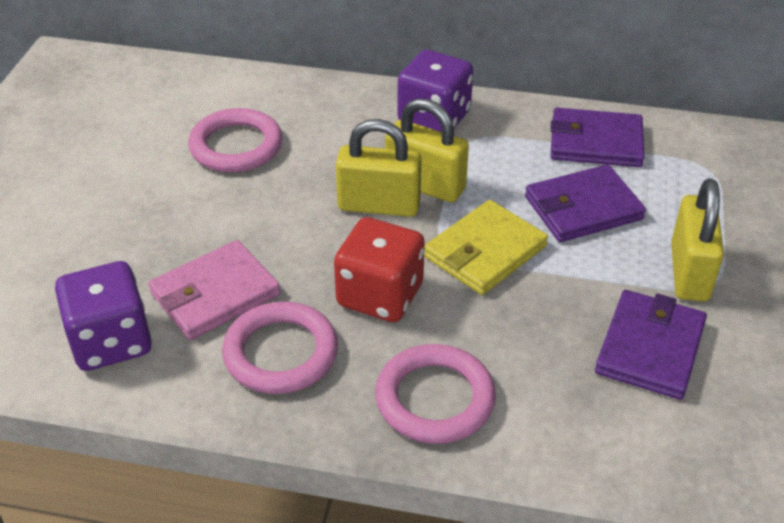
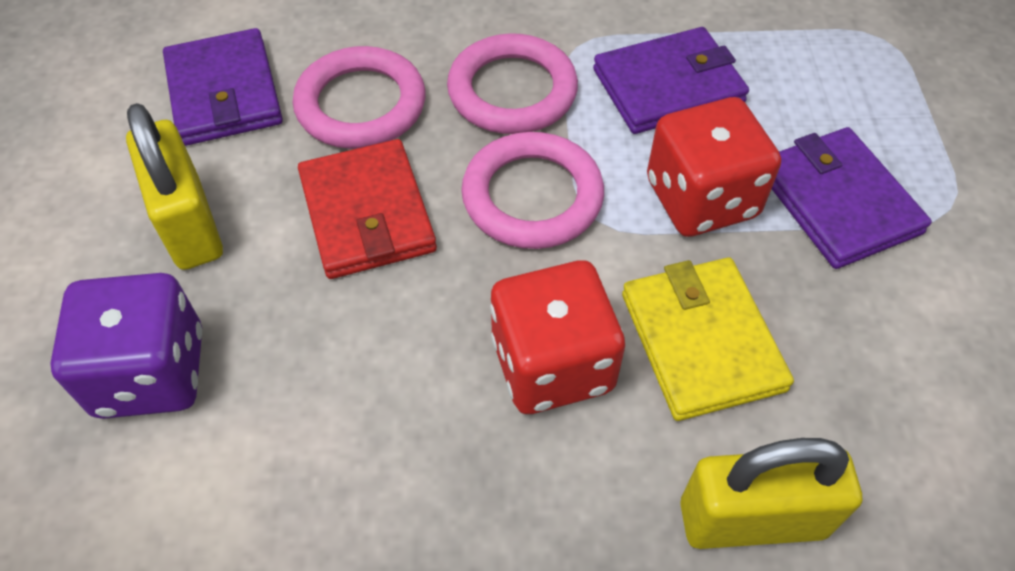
pink wallet: [148,240,280,340] = 1 -> none = 0
purple dice: [55,261,152,371] [397,50,473,132] = 2 -> [50,273,202,419] = 1
red dice: [334,217,425,322] = 1 -> [490,260,625,414] [647,97,781,237] = 2
red wallet: none = 0 -> [298,139,437,279] = 1
yellow padlock: [336,119,421,217] [385,98,469,202] [671,179,724,301] = 3 -> [126,103,223,270] [680,438,862,549] = 2

